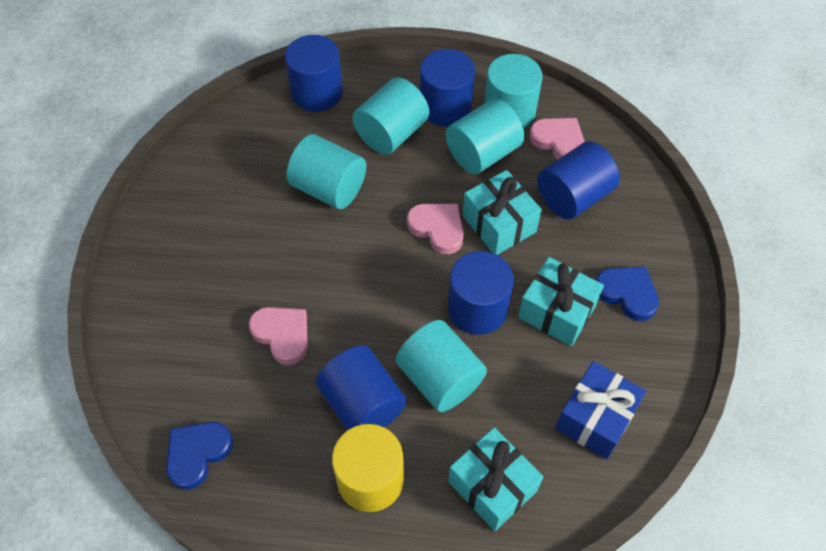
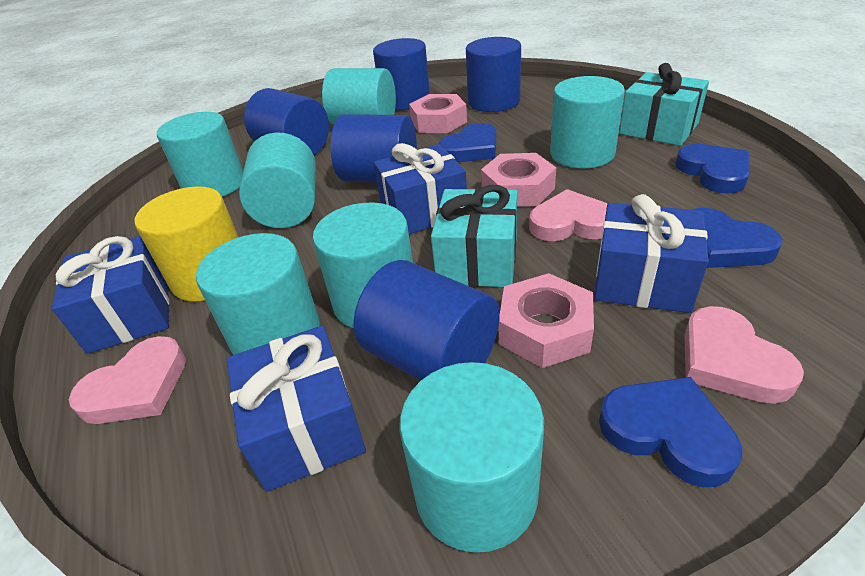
blue gift: [555,361,646,459] = 1 -> [52,236,169,354] [226,326,366,492] [374,143,467,234] [594,194,709,313] = 4
blue heart: [166,422,233,490] [596,266,659,321] = 2 -> [439,123,496,162] [599,377,742,487] [676,144,750,194] [692,208,783,268] = 4
pink nut: none = 0 -> [409,94,467,133] [481,153,556,207] [499,273,594,368] = 3
turquoise cylinder: [287,134,366,209] [352,77,429,155] [396,320,487,412] [446,99,524,174] [484,54,542,129] = 5 -> [157,112,243,197] [196,233,320,355] [239,132,316,228] [313,203,413,328] [322,68,396,125] [400,362,544,553] [550,76,625,168] = 7
turquoise gift: [448,427,543,531] [463,170,542,255] [518,257,604,346] = 3 -> [431,185,517,287] [619,63,709,146] = 2

